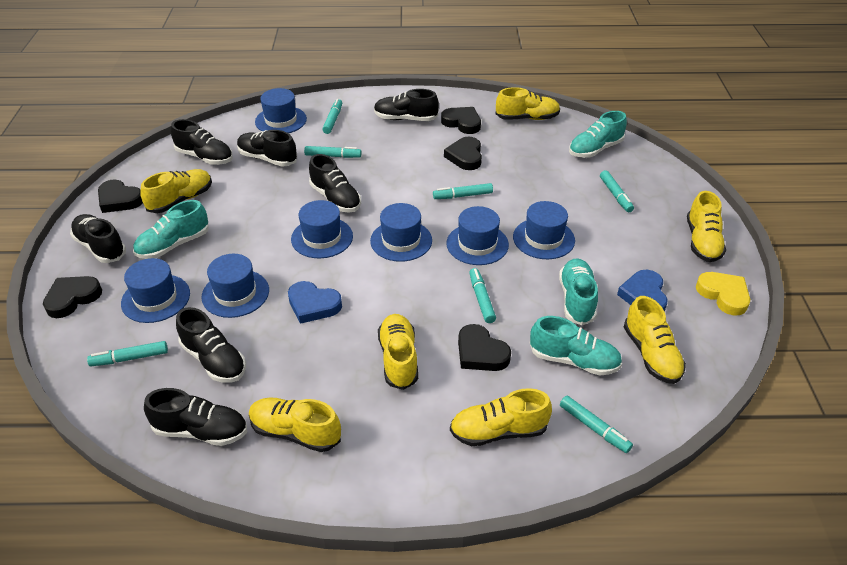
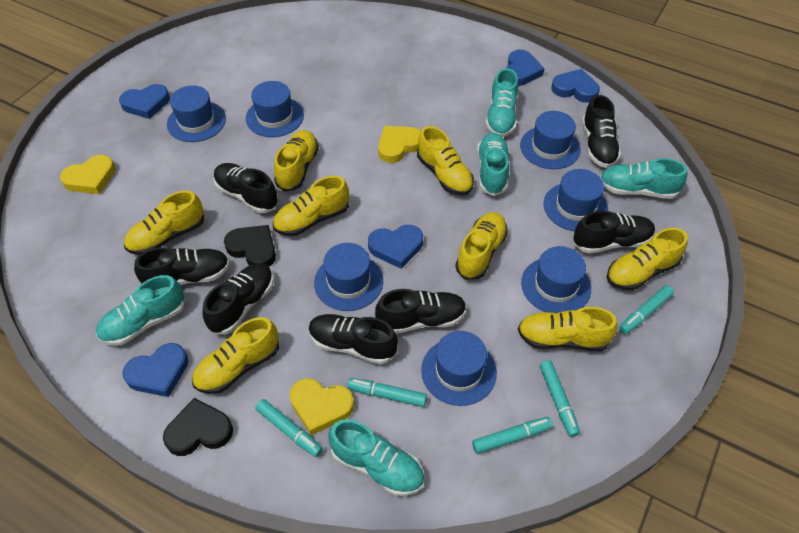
black heart: [43,276,102,318] [98,180,143,213] [441,107,481,134] [444,137,482,170] [458,324,511,371] = 5 -> [163,398,233,456] [224,225,276,267] = 2
blue heart: [288,281,342,324] [617,270,668,311] = 2 -> [119,84,170,119] [122,343,188,397] [368,225,423,269] [506,50,545,86] [551,69,600,103] = 5
turquoise marker: [87,341,168,366] [304,146,361,158] [322,99,342,134] [433,183,493,199] [469,268,496,323] [560,396,633,453] [600,170,634,212] = 7 -> [255,399,323,457] [347,378,427,407] [472,417,553,454] [540,360,580,437] [619,285,674,335] = 5
turquoise shoe: [133,200,209,259] [530,316,622,375] [559,258,598,325] [569,111,627,158] = 4 -> [96,275,185,346] [328,419,424,496] [477,133,509,196] [485,68,518,137] [600,158,687,199] = 5
yellow heart: [696,272,750,315] = 1 -> [60,155,115,194] [290,378,354,435] [378,126,421,163] = 3
yellow shoe: [140,169,212,213] [249,398,341,452] [378,314,418,390] [450,388,552,446] [496,87,560,120] [624,296,686,384] [687,191,726,262] = 7 -> [124,191,204,255] [192,317,279,394] [273,176,349,236] [274,130,319,192] [417,126,474,195] [455,212,508,280] [518,307,618,351] [607,228,688,290] = 8

